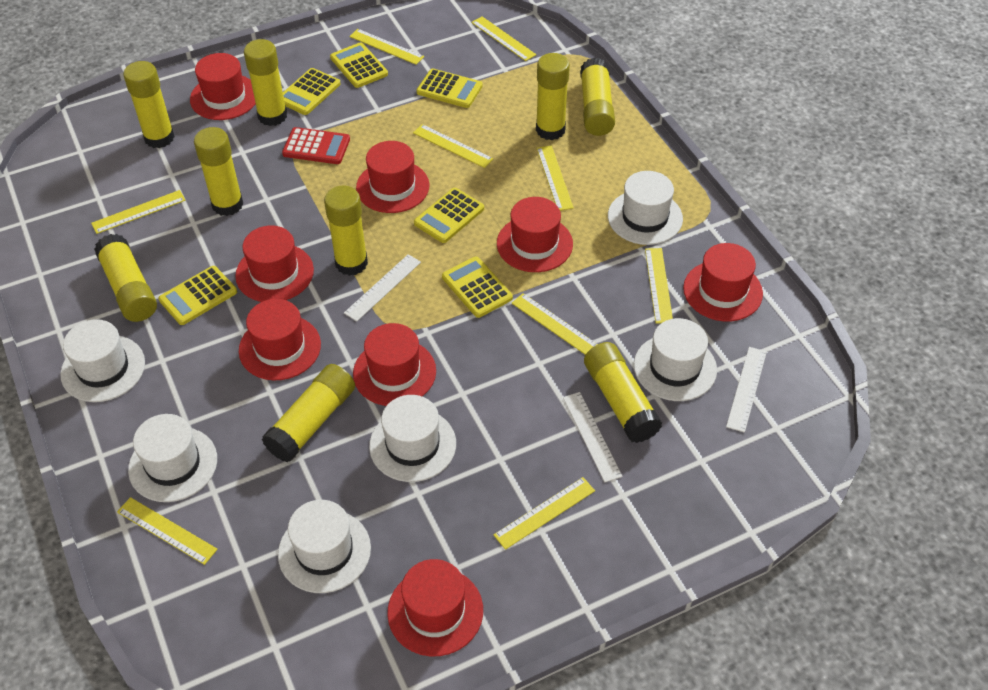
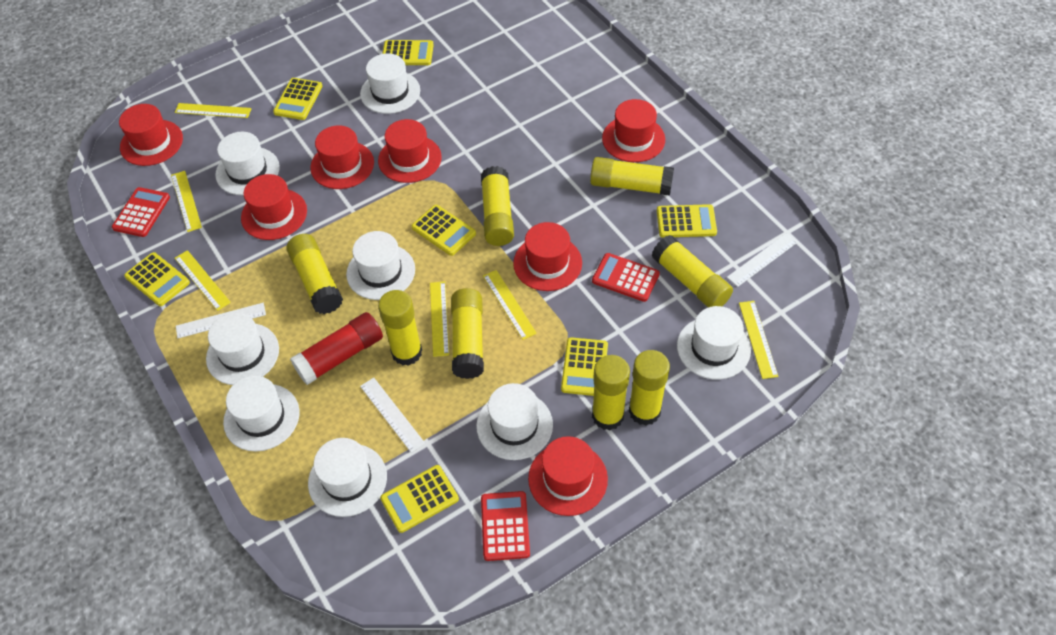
red calculator: [282,127,350,164] = 1 -> [112,187,170,237] [481,491,530,561] [592,253,660,302] = 3
red glue stick: none = 0 -> [290,312,383,385] = 1
red hat: [190,53,256,120] [235,225,314,302] [239,299,321,380] [353,323,436,406] [356,141,430,213] [387,559,483,656] [497,197,573,272] [683,243,763,321] = 8 -> [119,104,183,166] [241,174,307,240] [310,126,374,189] [378,119,442,183] [513,222,582,291] [528,436,608,516] [602,99,665,162] = 7
white hat: [60,319,145,402] [128,414,217,502] [278,500,371,593] [369,395,456,482] [608,171,683,245] [634,318,717,401] = 6 -> [206,313,279,385] [215,132,280,195] [223,376,300,452] [308,438,387,517] [346,231,415,300] [360,54,420,114] [476,383,553,460] [677,306,751,380] = 8
yellow calculator: [158,266,237,325] [283,68,341,115] [330,42,388,88] [414,188,484,243] [417,69,483,108] [442,256,513,318] = 6 -> [124,252,190,306] [273,78,323,120] [380,465,459,533] [382,40,434,65] [412,205,476,256] [561,337,608,396] [657,204,717,238] = 7
yellow glue stick: [94,234,157,322] [123,61,175,148] [194,127,243,216] [244,39,287,126] [262,364,355,462] [324,186,368,276] [536,53,570,140] [580,58,615,136] [584,342,662,443] = 9 -> [286,234,343,314] [378,290,422,366] [451,288,484,379] [481,166,514,246] [590,157,674,196] [592,355,630,430] [629,350,670,426] [651,235,733,307] = 8
yellow ruler: [91,190,186,234] [117,497,218,565] [349,29,424,65] [413,124,494,168] [471,16,536,61] [494,477,595,550] [512,293,598,355] [537,146,574,211] [645,248,673,323] = 9 -> [171,171,202,232] [175,103,252,118] [175,250,231,311] [430,281,449,357] [483,270,537,340] [739,301,778,379] = 6

